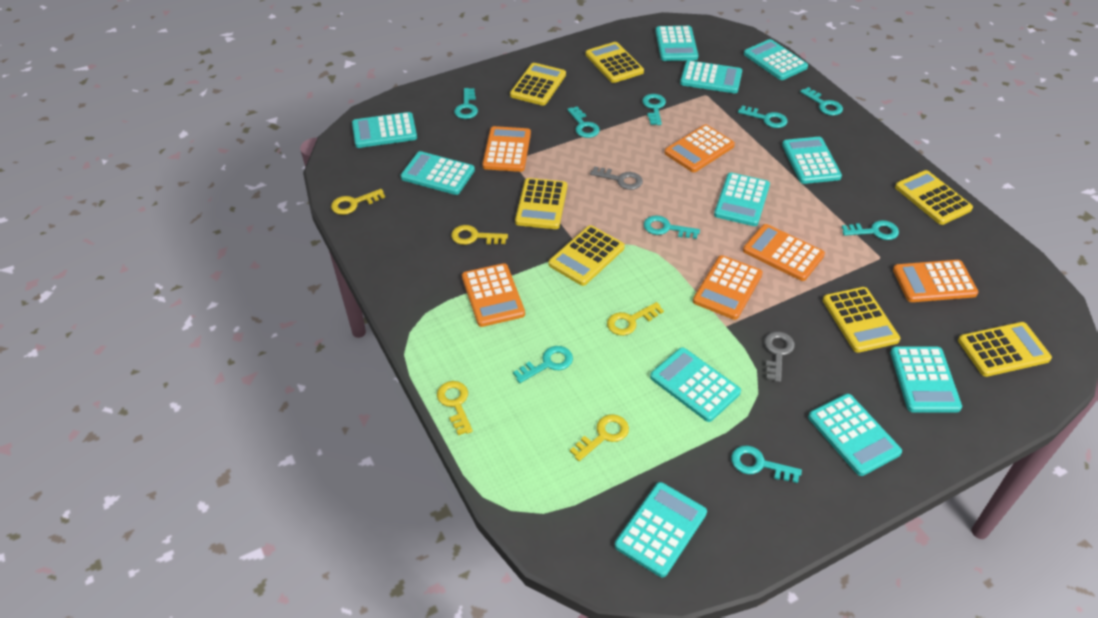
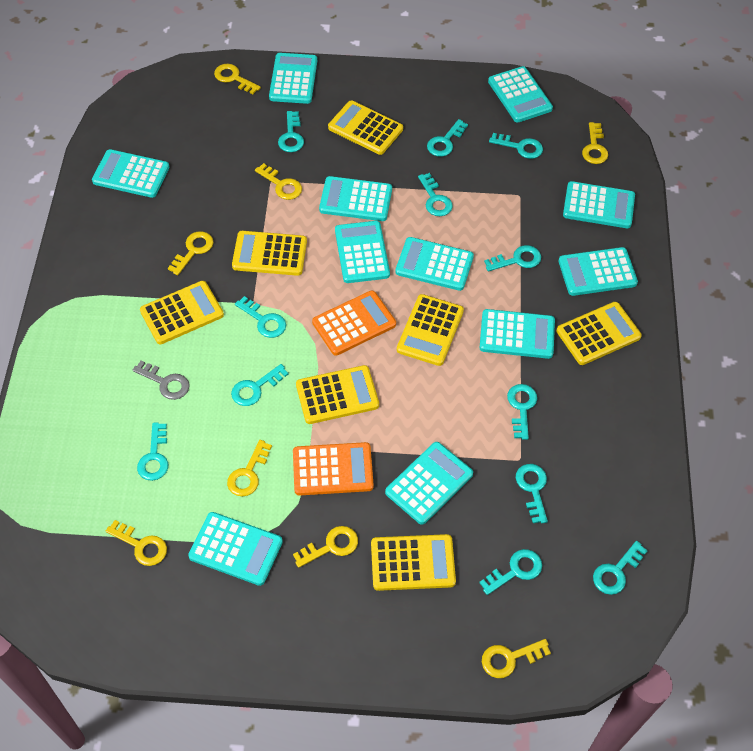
grey key: [590,167,643,190] [764,332,795,382] = 2 -> [133,361,189,400] = 1
orange calculator: [462,263,525,327] [482,126,531,172] [664,125,735,172] [693,255,763,320] [743,224,825,281] [893,260,978,302] = 6 -> [293,442,374,496] [312,290,396,356] = 2
turquoise key: [454,88,478,119] [513,346,573,383] [567,106,600,138] [642,94,666,125] [644,215,700,239] [731,445,802,483] [738,105,788,128] [800,87,843,116] [842,220,899,240] = 9 -> [137,422,168,481] [231,364,289,406] [235,296,286,338] [278,111,304,152] [418,173,453,216] [427,119,468,157] [479,549,542,595] [484,245,541,271] [489,133,543,159] [507,384,537,440] [516,464,548,523] [593,541,648,595] = 12
yellow key: [331,189,385,215] [437,381,473,435] [451,225,508,245] [570,414,629,461] [607,302,664,336] = 5 -> [106,520,167,566] [168,231,213,275] [214,64,261,94] [227,440,272,496] [255,163,302,200] [293,526,358,568] [482,639,551,678] [582,122,608,164] = 8

